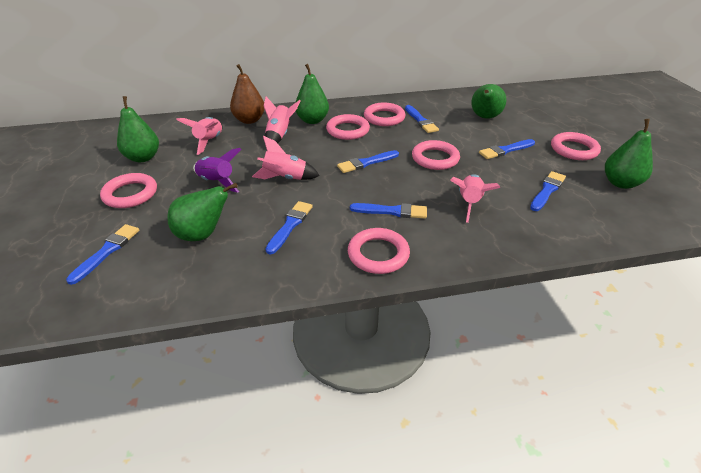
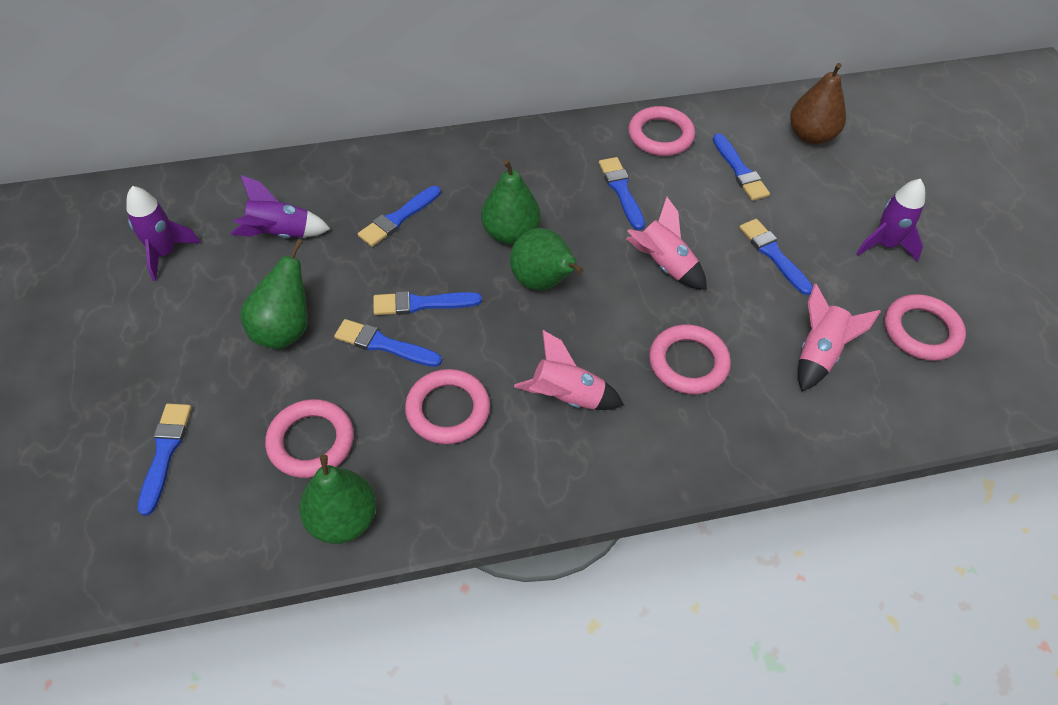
green pear: [117,96,159,162] [167,183,238,241] [295,64,329,124] [471,84,506,119] [605,119,653,189] = 5 -> [240,239,308,349] [299,455,376,544] [481,160,540,244] [510,228,584,290] = 4
pink ring: [100,173,157,208] [326,114,370,140] [348,228,410,274] [364,103,405,126] [412,140,460,170] [551,132,601,160] = 6 -> [265,399,354,478] [405,369,490,444] [628,106,695,156] [649,324,731,394] [884,294,966,361] = 5
pink rocket: [176,117,223,155] [252,136,320,180] [263,97,301,143] [450,174,500,223] = 4 -> [514,330,624,410] [626,197,707,290] [798,284,881,391] = 3
purple rocket: [193,148,241,193] = 1 -> [126,186,200,281] [231,175,330,238] [856,179,925,262] = 3

